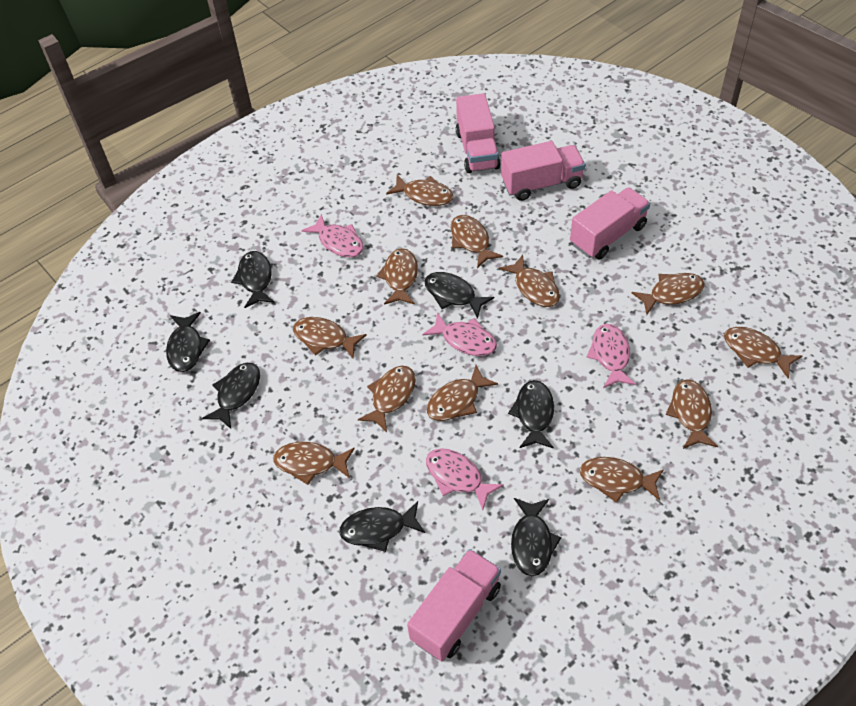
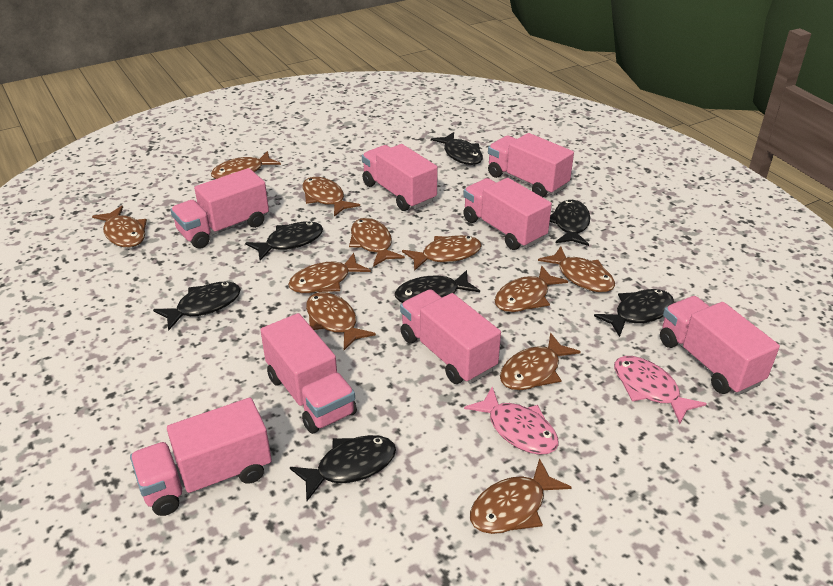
brown fish: [273,442,355,485] [293,317,367,358] [358,366,416,432] [376,248,418,305] [386,175,454,206] [427,365,498,421] [451,215,503,268] [499,255,560,307] [580,457,664,503] [632,273,705,314] [666,379,718,449] [724,327,802,379] = 12 -> [92,206,147,247] [211,151,281,179] [288,253,371,293] [302,177,360,217] [306,292,376,350] [349,218,405,267] [402,235,482,271] [470,458,572,534] [495,265,568,312] [500,333,581,390] [538,246,615,292] = 11
pink fish: [301,214,364,257] [423,312,497,356] [426,449,504,510] [587,324,636,388] = 4 -> [464,387,559,455] [614,356,707,424] = 2
pink truck: [407,549,501,661] [456,93,500,173] [501,141,585,201] [570,187,650,260] = 4 -> [130,398,272,516] [170,168,269,249] [260,313,357,434] [362,144,438,211] [400,289,501,384] [463,178,552,250] [488,133,574,197] [660,296,780,395] = 8

